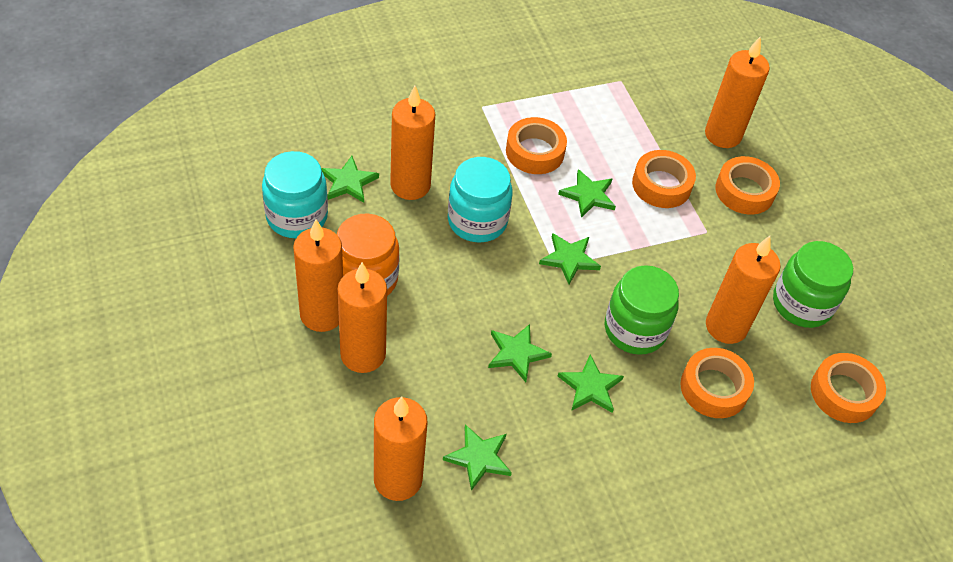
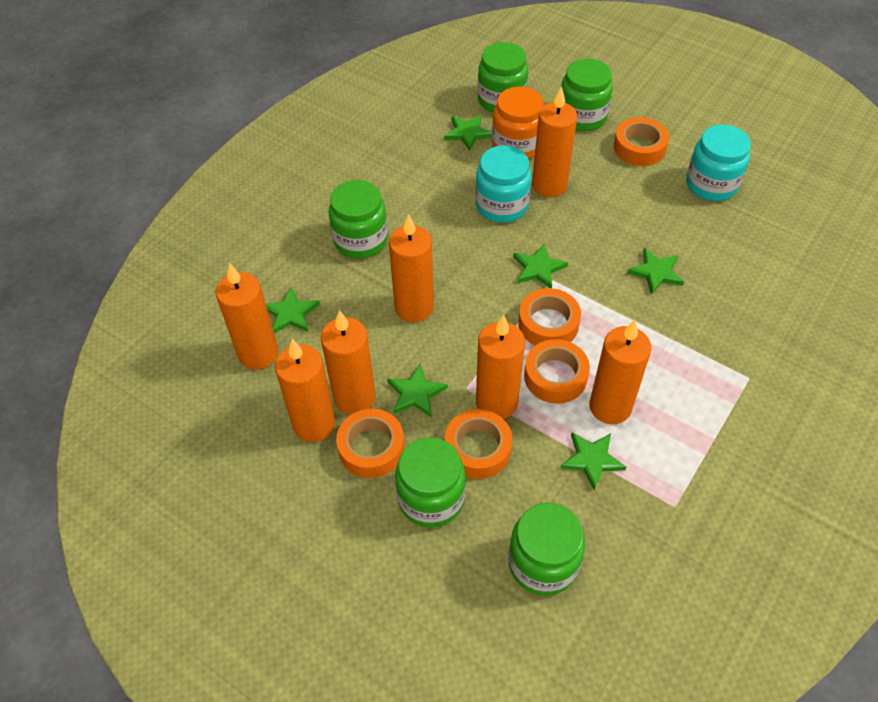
green jar: [605,265,679,355] [773,241,853,328] = 2 -> [329,180,388,259] [395,437,466,528] [478,42,528,113] [508,503,585,596] [561,59,613,132] = 5
orange candle: [293,219,343,332] [337,262,387,373] [374,397,427,501] [390,86,435,200] [705,37,770,148] [706,236,781,344] = 6 -> [215,263,278,369] [275,339,336,442] [321,310,376,415] [389,214,434,322] [476,315,525,419] [532,86,577,197] [589,320,652,424] = 7

